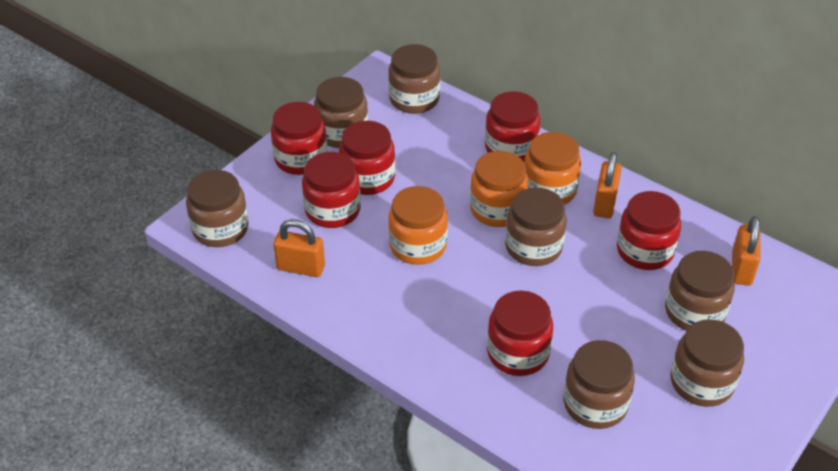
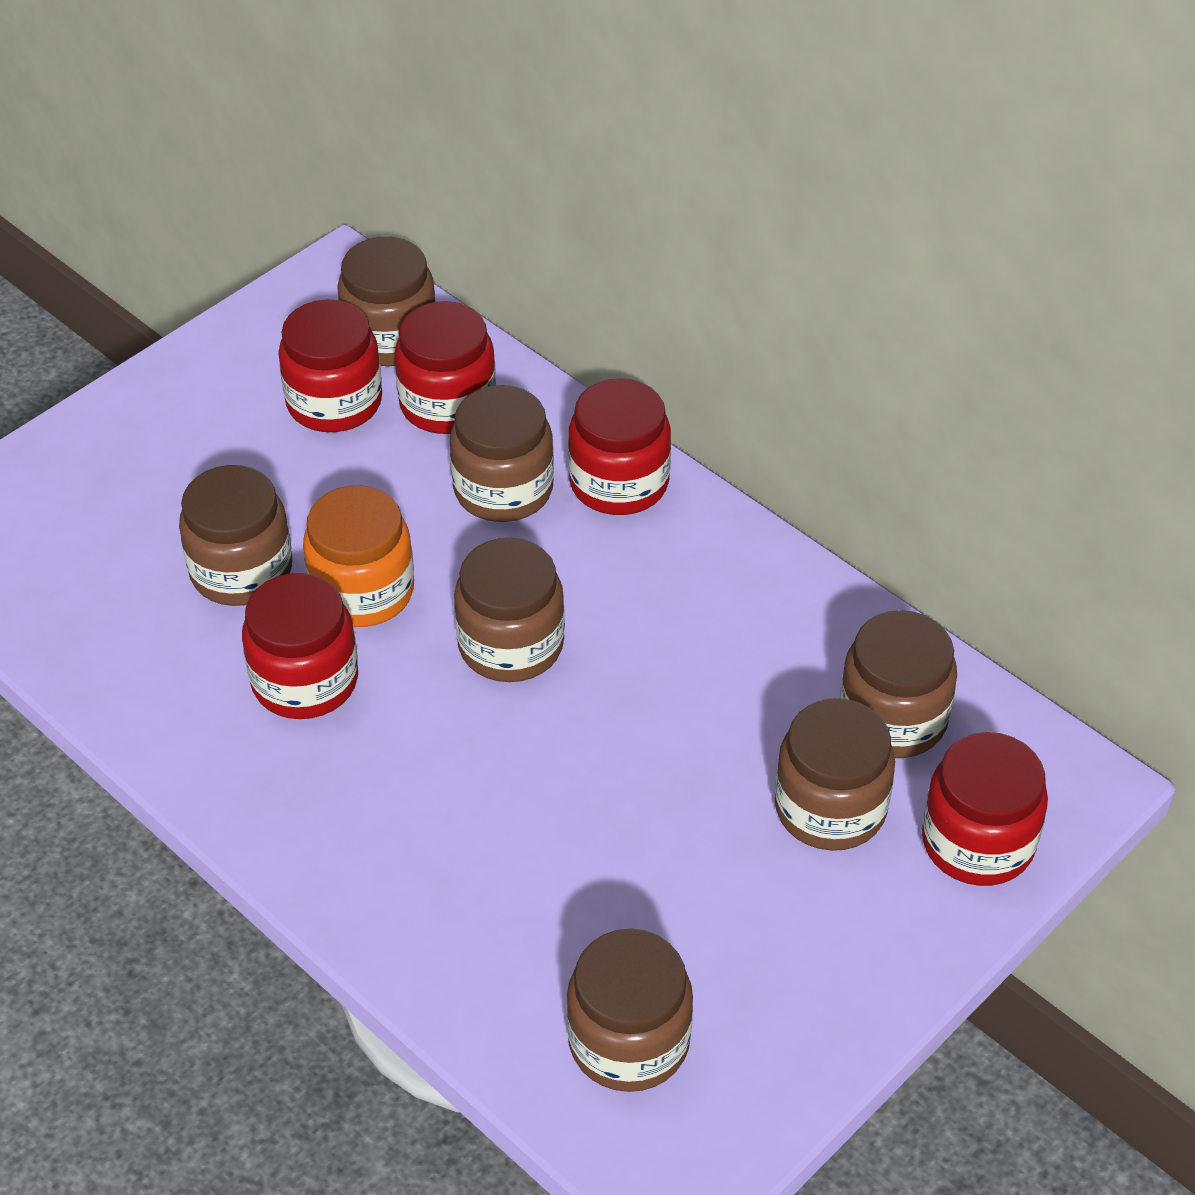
orange jar: [388,186,448,265] [470,151,528,227] [524,132,581,205] = 3 -> [303,485,414,627] = 1
orange padlock: [273,219,325,277] [593,152,622,218] [732,216,760,286] = 3 -> none = 0
red jar: [271,102,327,175] [302,152,361,228] [339,121,395,195] [485,92,541,162] [487,291,553,376] [617,191,681,270] = 6 -> [242,573,358,719] [278,300,382,432] [395,301,496,434] [568,378,671,515] [922,732,1048,886] = 5

